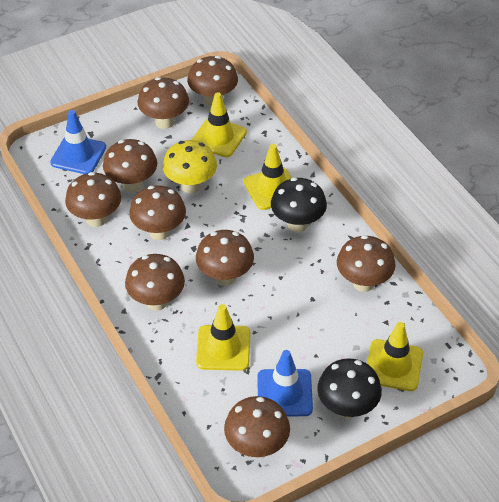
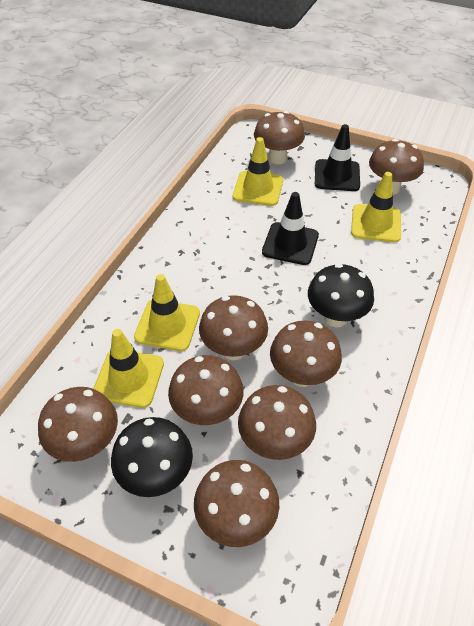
black traffic cone: none = 0 -> [262,192,319,265] [315,124,360,191] = 2
blue traffic cone: [50,110,106,174] [257,350,313,416] = 2 -> none = 0
brown mushroom: [65,172,121,227] [103,139,157,192] [125,254,185,311] [129,185,186,240] [137,77,189,129] [187,56,238,107] [196,230,254,286] [224,396,290,458] [337,235,396,292] = 9 -> [38,387,118,462] [168,355,244,425] [194,460,279,547] [199,295,268,360] [238,385,316,460] [254,111,305,164] [270,320,342,387] [369,139,424,195] = 8
yellow mushroom: [163,140,217,193] = 1 -> none = 0

